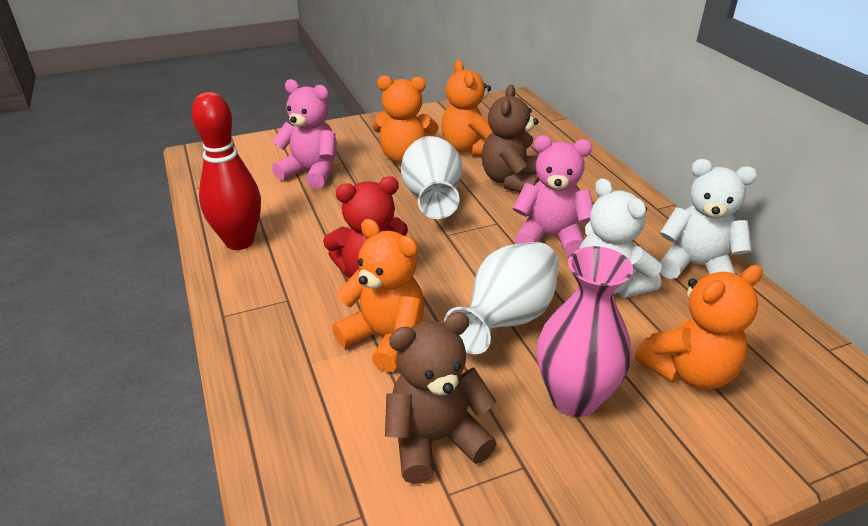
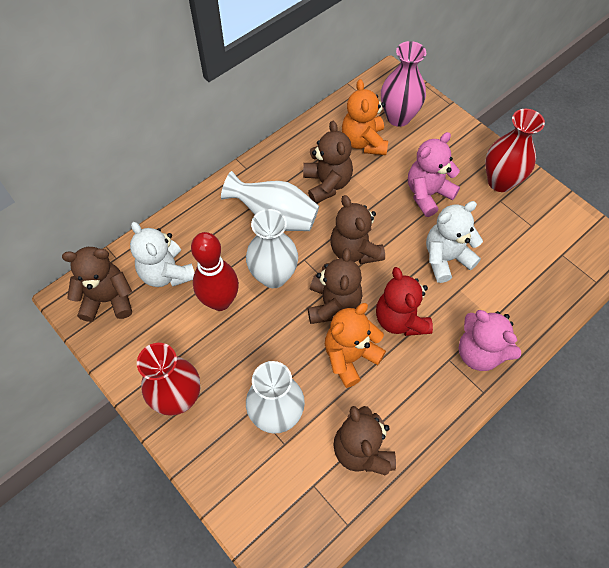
brown teddy bear: [385,312,497,484] [482,85,540,193] = 2 -> [62,247,132,322] [303,121,353,203] [308,248,362,324] [330,195,385,264] [333,406,396,475] = 5
orange teddy bear: [332,219,425,373] [372,75,439,164] [441,60,492,156] [635,265,763,390] = 4 -> [325,303,386,388] [342,79,388,155] = 2
red vase: none = 0 -> [137,343,200,416] [485,109,545,192] = 2
white vase: [401,136,462,219] [444,242,559,354] = 2 -> [221,171,319,231] [246,209,298,288] [246,361,305,433] = 3

